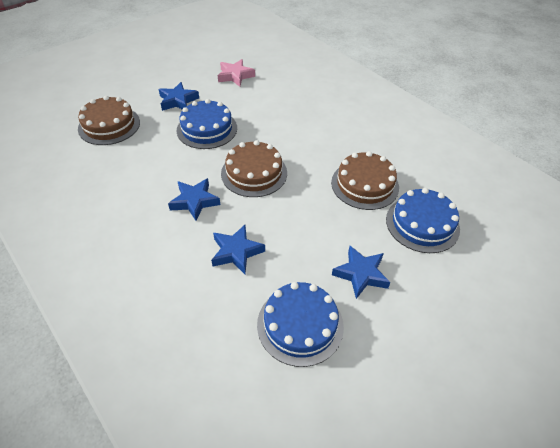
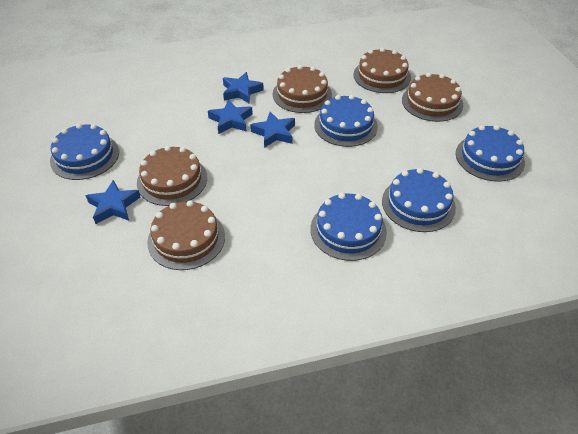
blue cake: [176,99,237,149] [257,282,344,367] [386,188,460,253] = 3 -> [50,123,119,180] [311,193,387,261] [314,95,378,147] [382,168,456,232] [456,125,525,182] = 5
brown cake: [78,96,140,145] [221,140,287,197] [331,151,399,210] = 3 -> [137,146,207,206] [147,200,225,270] [273,65,332,113] [353,48,411,93] [402,73,463,122] = 5
pink star: [218,59,255,87] = 1 -> none = 0

